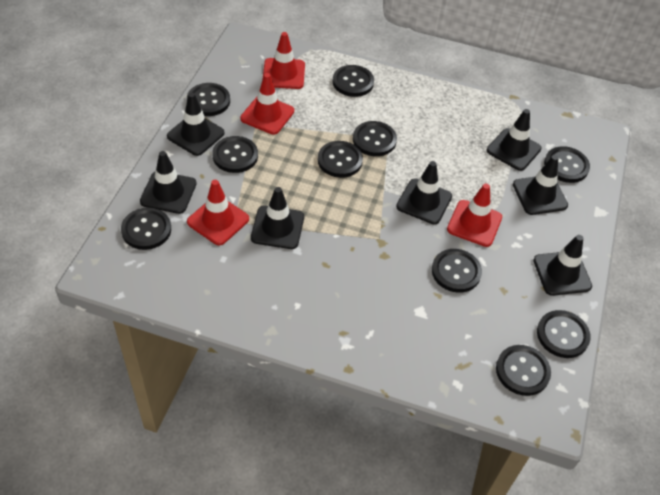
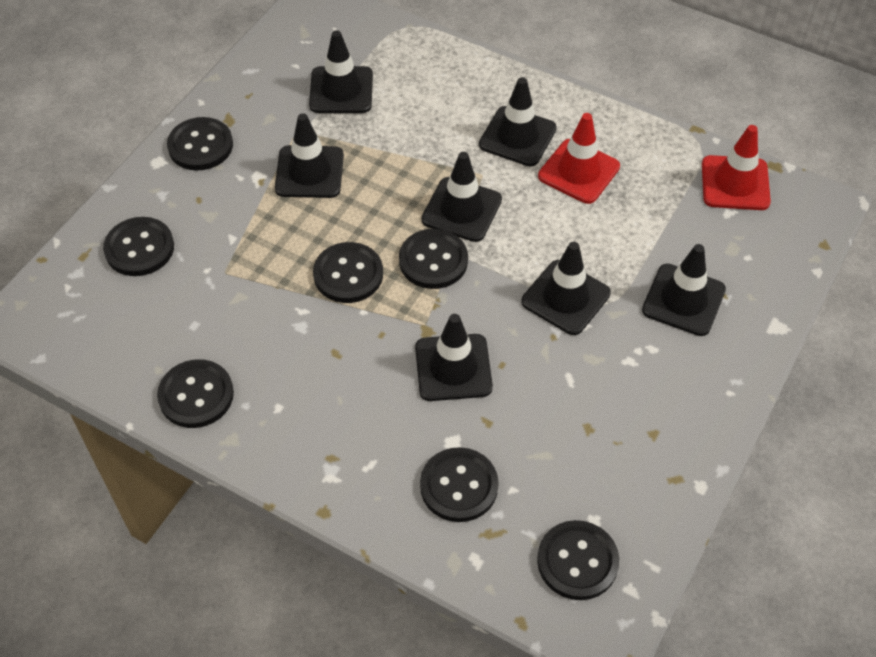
black button: [121,208,171,250] [187,83,230,116] [212,136,258,173] [318,141,363,178] [332,65,374,97] [353,121,397,156] [432,249,482,293] [496,345,551,396] [537,310,591,358] [544,146,590,183] = 10 -> [103,217,174,276] [157,359,234,428] [167,117,233,171] [313,242,383,303] [399,229,468,289] [420,447,499,522] [537,520,619,600] = 7
red traffic cone: [187,180,249,245] [240,73,294,135] [263,32,305,89] [447,184,502,247] = 4 -> [538,113,620,204] [702,125,771,210] = 2

